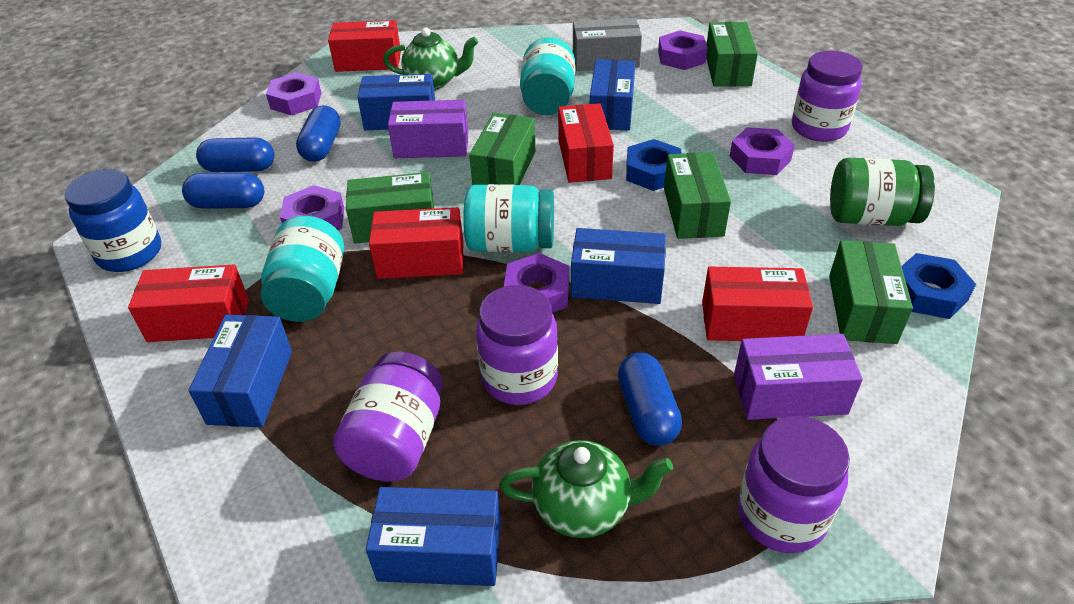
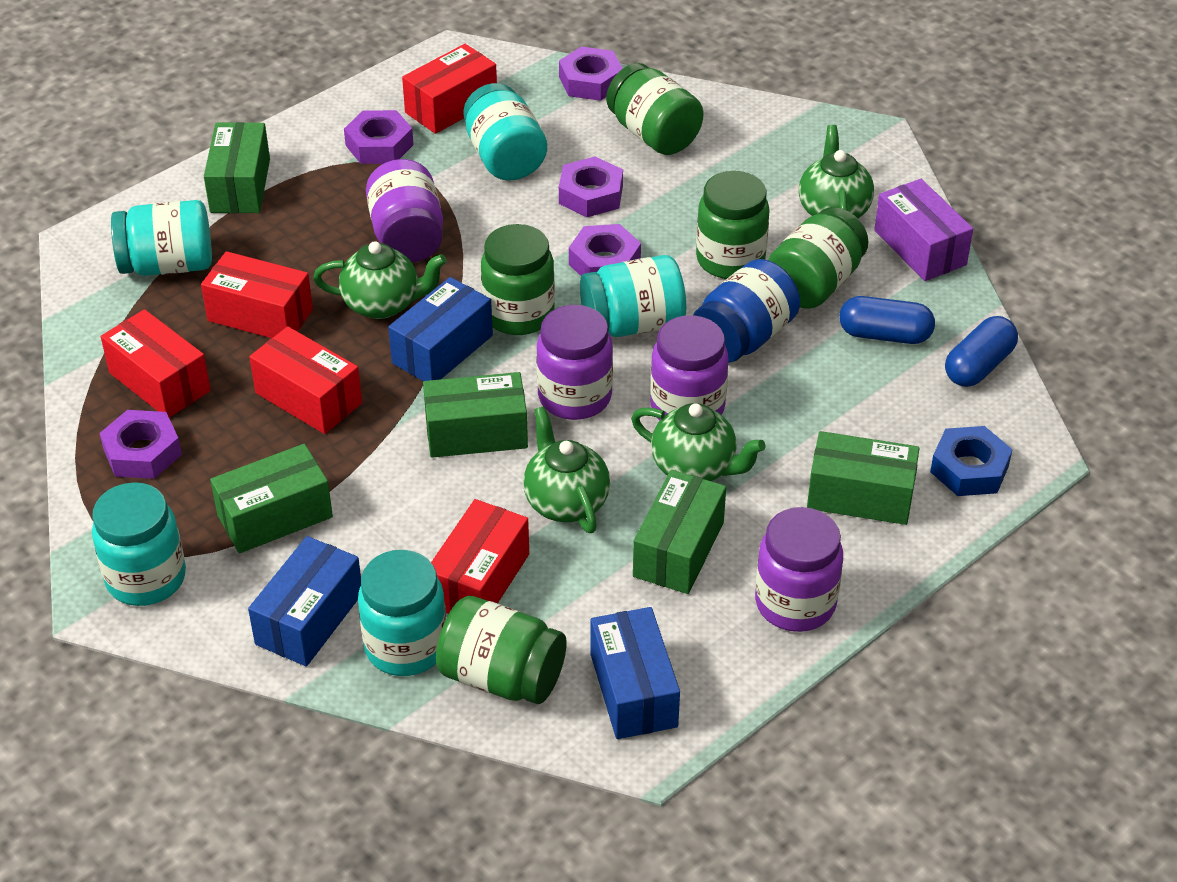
blue box: [188,315,292,428] [357,74,435,130] [366,487,501,586] [571,228,666,304] [590,59,635,131] = 5 -> [248,536,361,667] [388,277,493,381] [591,607,680,739] = 3
blue capsule: [182,172,264,209] [196,137,274,172] [296,105,341,162] [618,353,682,446] = 4 -> [839,296,935,344] [945,316,1018,387] = 2
blue nut: [626,139,681,191] [901,253,976,319] = 2 -> [930,426,1013,496] = 1
green jar: [830,158,935,226] = 1 -> [436,596,566,704] [481,224,555,335] [606,63,704,155] [696,171,770,279] [768,207,869,309] = 5
green teapot: [383,27,478,90] [499,440,673,538] = 2 -> [313,241,447,319] [523,406,610,533] [631,403,765,481] [799,125,874,219] = 4
grey box: [573,18,642,71] = 1 -> none = 0
purple box: [388,100,468,158] [734,334,863,420] = 2 -> [874,179,973,281] = 1
turquoise jar: [260,216,344,322] [463,184,554,252] [520,37,575,115] = 3 -> [92,482,186,606] [111,200,212,276] [358,550,446,676] [463,83,547,181] [580,255,686,337] = 5

